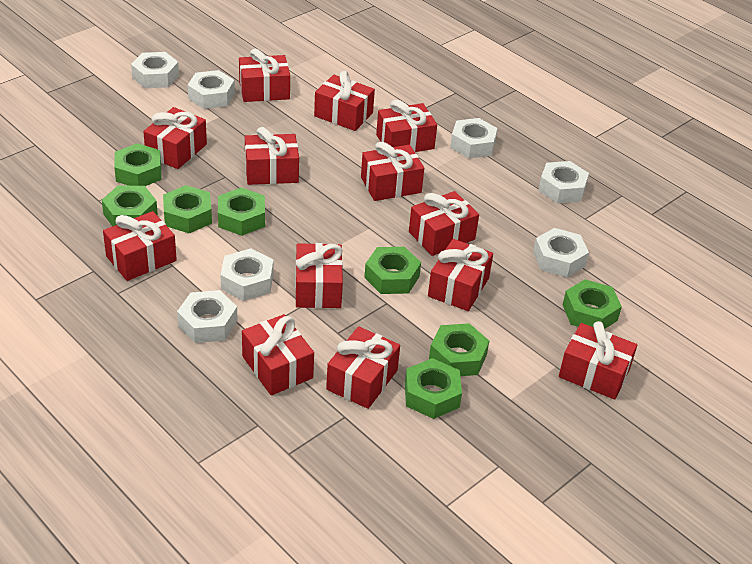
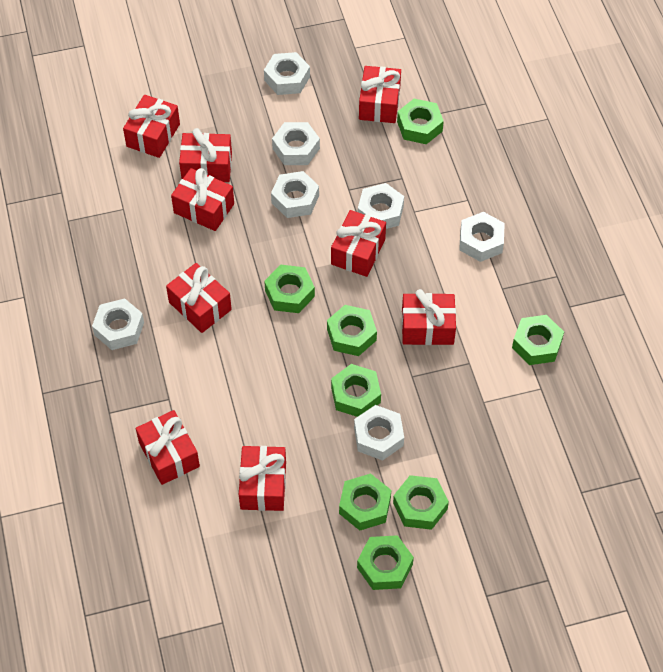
red gift: [103,211,177,281] [143,107,207,169] [239,49,290,102] [242,314,314,395] [245,127,299,185] [295,243,343,308] [314,71,375,131] [326,326,400,409] [361,142,424,201] [376,100,437,152] [409,191,479,256] [428,239,493,311] [559,321,637,400] = 13 -> [123,95,180,158] [136,410,200,485] [166,263,232,333] [171,168,234,231] [179,128,232,182] [239,446,286,511] [331,210,386,277] [359,66,401,123] [402,289,456,345] = 9

